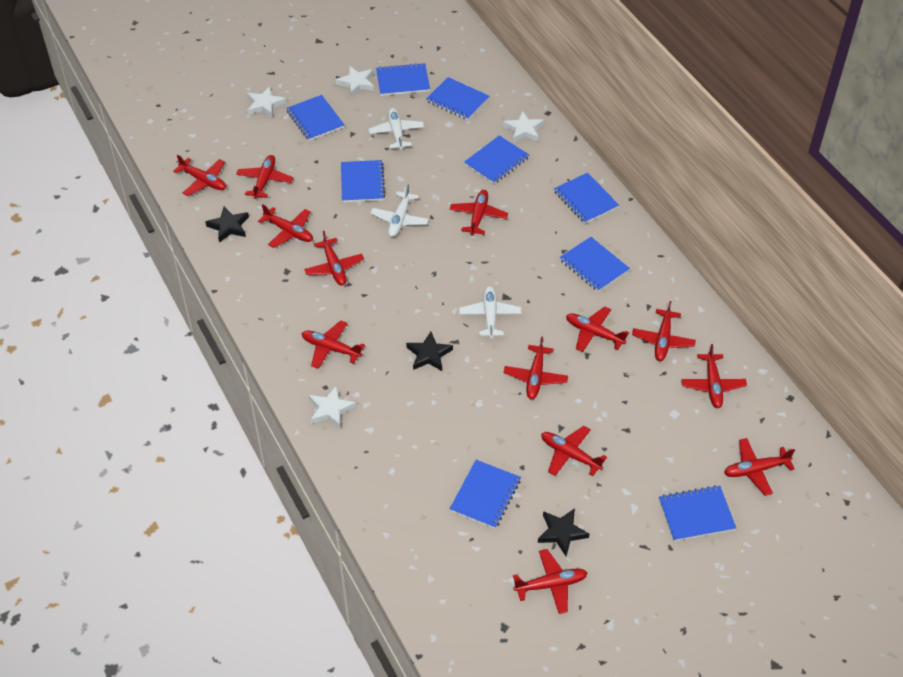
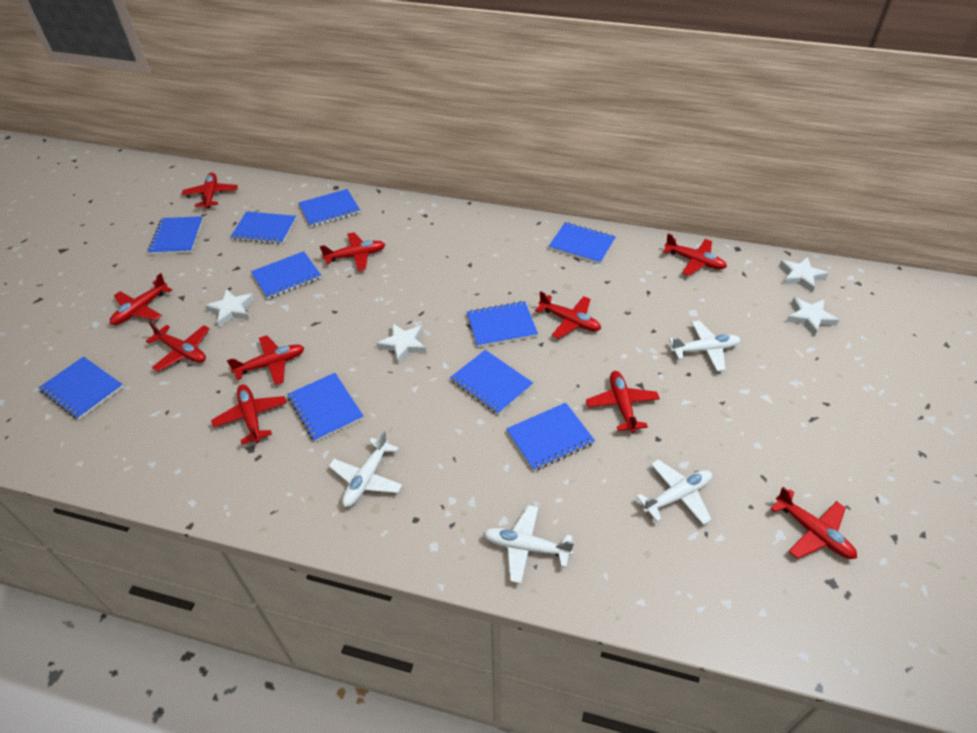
black star: [205,207,249,243] [406,331,453,371] [538,508,589,556] = 3 -> none = 0
blue notebook: [286,95,344,141] [341,160,385,202] [376,63,430,96] [426,77,489,120] [450,460,521,529] [464,135,529,184] [554,173,619,224] [559,237,630,292] [659,486,736,541] = 9 -> [38,357,123,420] [148,216,203,255] [231,211,296,244] [251,251,321,299] [287,373,364,442] [298,189,360,227] [450,350,533,415] [467,301,538,347] [506,403,595,471] [549,222,616,264] = 10
red plane: [173,154,226,196] [236,155,293,199] [258,204,313,248] [302,320,365,369] [304,231,364,286] [450,190,508,236] [503,336,568,399] [513,549,588,614] [541,426,607,476] [566,306,629,352] [632,301,696,361] [681,344,747,408] [724,438,795,496] = 13 -> [110,273,172,325] [146,322,210,371] [182,173,238,209] [211,384,286,444] [227,335,304,385] [320,232,386,271] [535,291,601,339] [586,371,660,433] [663,234,727,276] [770,487,857,559] = 10
white plane: [369,108,424,150] [370,183,429,237] [459,286,521,339] = 3 -> [329,431,402,507] [483,505,574,584] [636,459,712,525] [669,321,741,371] = 4

